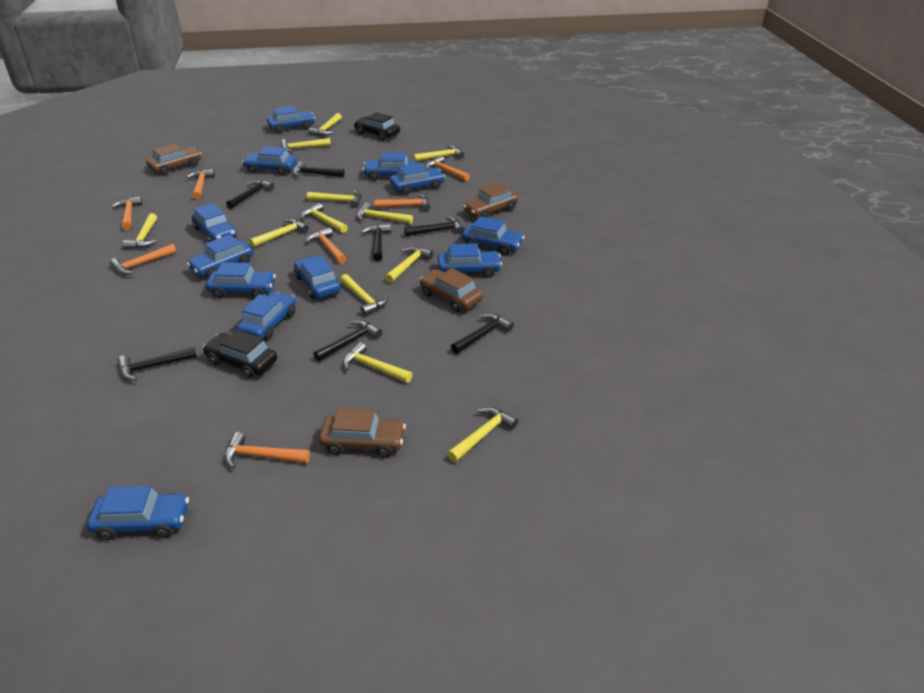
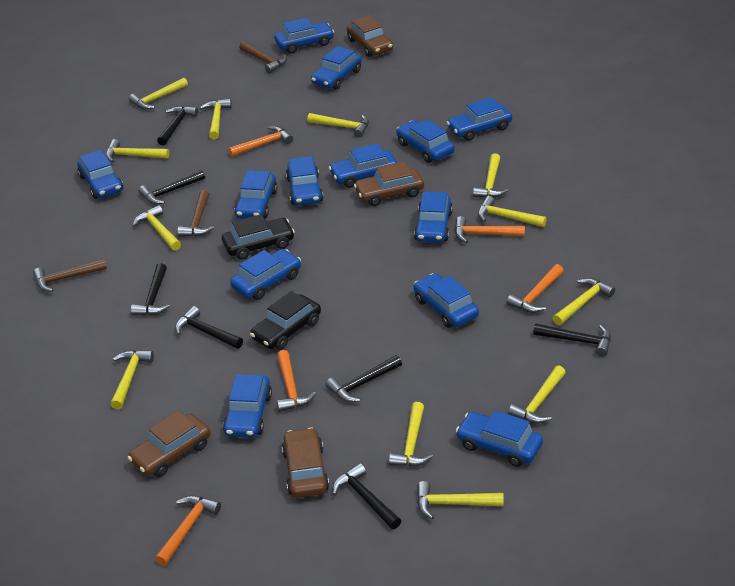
blue car: [87,486,189,540] [187,234,253,279] [191,203,237,242] [206,262,276,298] [236,292,296,340] [242,146,297,175] [267,106,315,133] [294,256,341,299] [363,153,415,180] [390,163,445,195] [438,243,502,278] [462,216,524,255] = 12 -> [77,150,123,199] [223,374,272,438] [230,249,301,300] [234,170,278,218] [274,18,334,54] [286,156,323,205] [311,46,362,89] [329,143,397,188] [396,120,455,163] [414,192,453,242] [414,273,479,328] [446,97,512,141] [456,410,543,467] = 13
brown hammer: none = 0 -> [33,259,107,292] [177,190,214,237] [239,42,287,73] = 3
orange hammer: [110,244,176,275] [112,196,143,230] [186,169,215,200] [224,432,310,469] [306,227,347,264] [374,194,430,211] [426,156,470,182] = 7 -> [155,496,221,566] [228,126,293,157] [277,350,316,412] [455,216,525,243] [507,264,564,313] = 5

